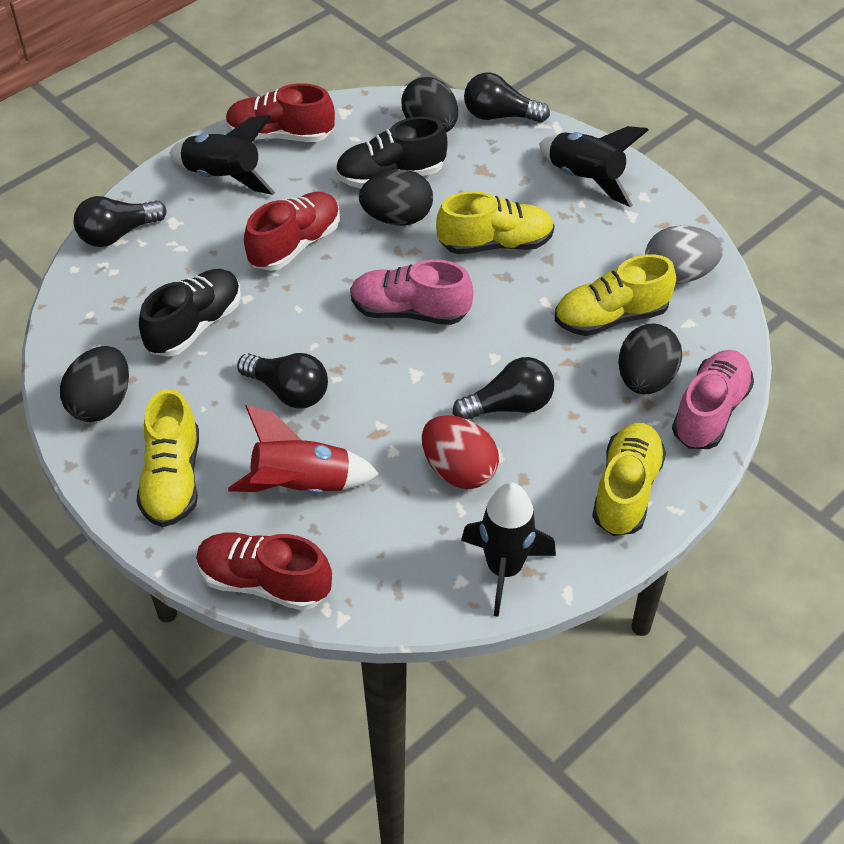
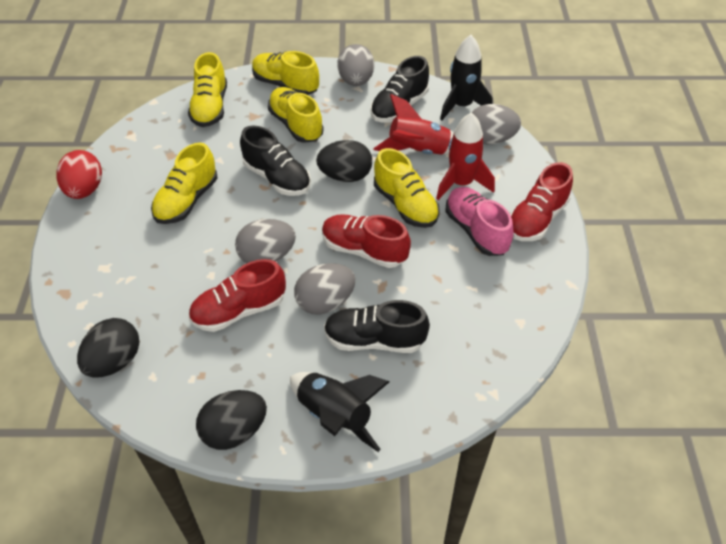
black egg: [60,346,129,422] [359,169,433,225] [401,77,458,132] [618,323,682,394] = 4 -> [77,318,139,377] [196,390,267,450] [316,140,372,182] = 3
black light bulb: [73,196,166,247] [237,353,328,408] [453,357,554,419] [464,72,550,123] = 4 -> none = 0
black rocket: [169,115,275,195] [461,483,556,617] [539,126,648,207] = 3 -> [290,372,389,452] [440,35,492,120] = 2
black shoe: [139,269,241,357] [335,117,447,188] = 2 -> [240,125,311,196] [324,300,430,353] [370,56,429,122] = 3
grey egg: [645,225,723,284] = 1 -> [235,219,296,263] [294,263,355,315] [338,44,374,86] [472,104,521,144] = 4
pink shoe: [350,259,473,325] [672,350,754,449] = 2 -> [445,187,514,256] = 1
red rocket: [228,405,379,494] = 1 -> [373,94,454,155] [436,112,495,200] = 2
yellow shoe: [136,389,199,527] [436,191,554,254] [555,254,676,336] [592,423,666,536] = 4 -> [151,142,218,224] [188,52,227,127] [252,51,319,95] [268,87,324,143] [374,148,440,228] = 5

